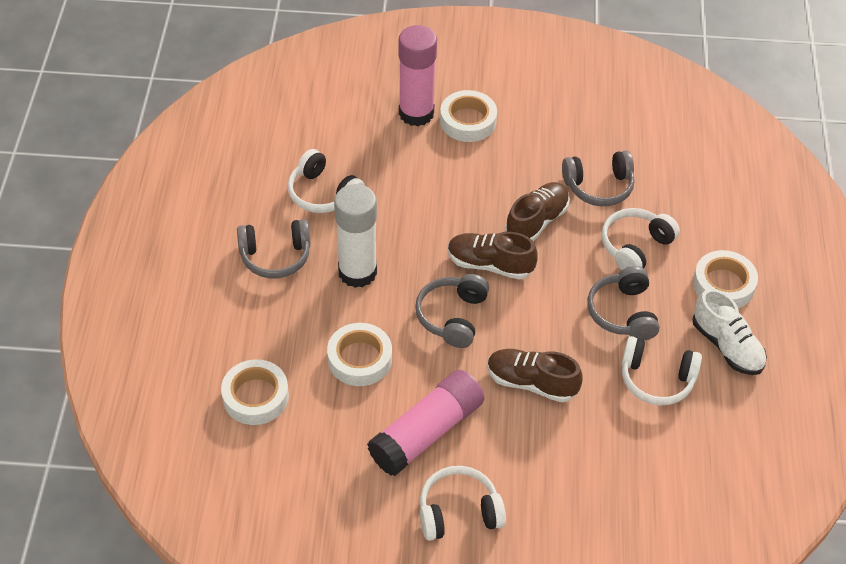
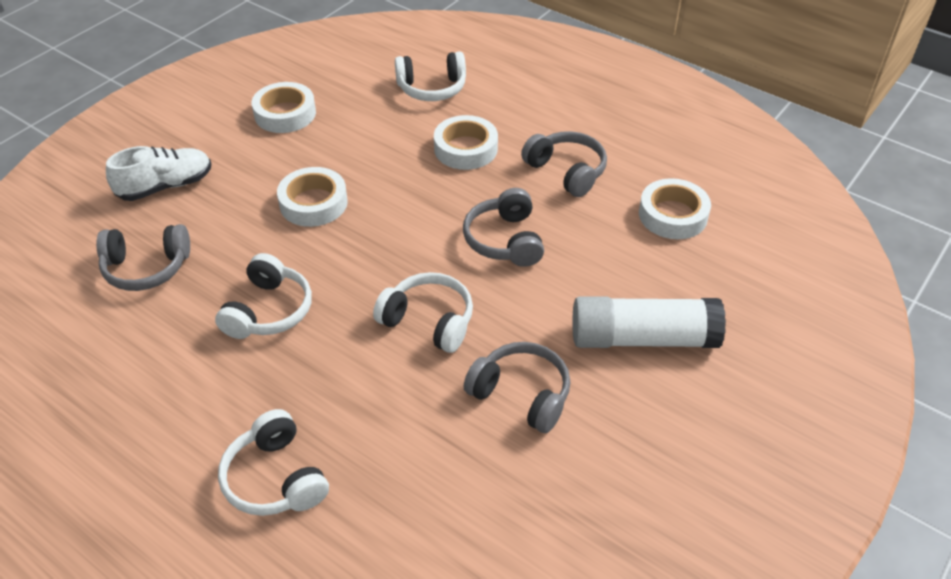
brown shoe: [448,232,538,279] [487,349,583,402] [505,182,570,241] = 3 -> none = 0
pink glue stick: [367,370,484,476] [399,25,437,126] = 2 -> none = 0

